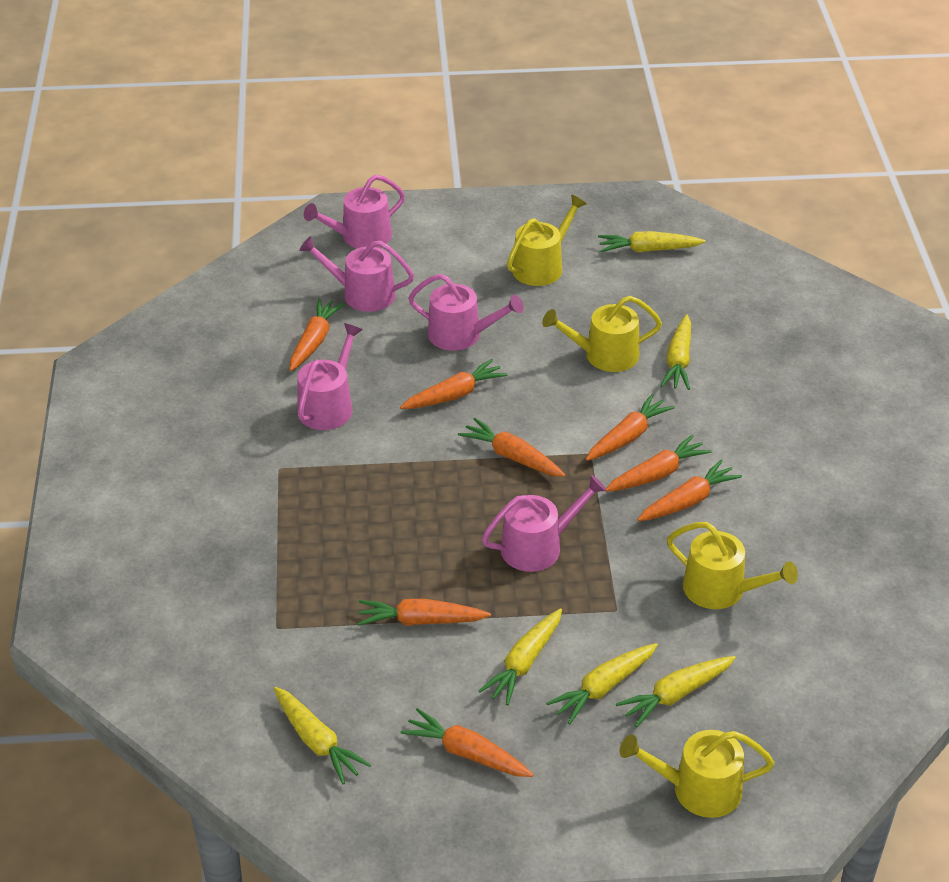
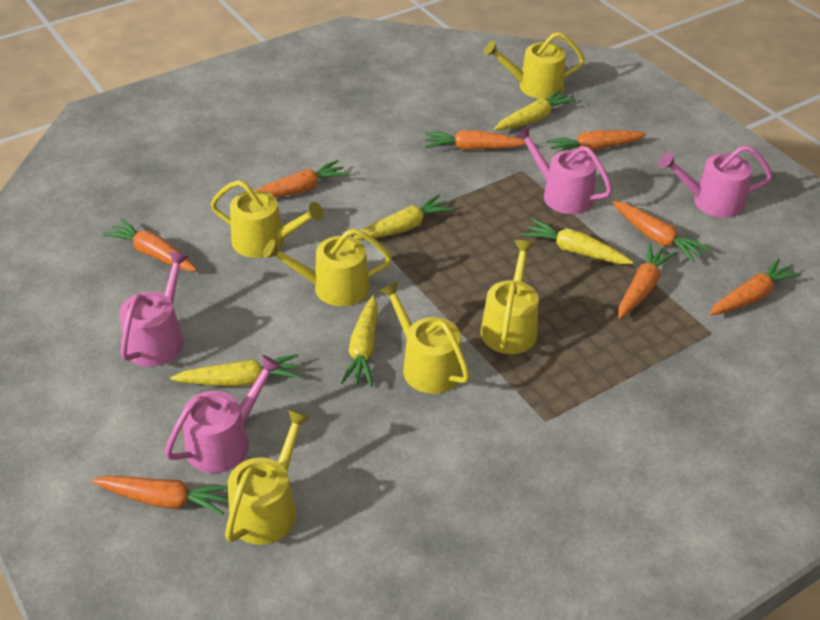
pink watering can: [297,323,363,430] [299,236,414,312] [304,175,405,248] [408,274,524,351] [482,475,607,572] = 5 -> [120,251,189,366] [164,355,282,473] [515,126,612,214] [659,145,772,218] = 4
yellow carrot: [274,687,371,784] [479,608,562,705] [546,643,658,724] [598,231,705,252] [616,656,736,728] [661,314,691,390] = 6 -> [170,354,301,387] [340,295,378,387] [353,194,454,240] [494,89,576,130] [522,219,633,264] = 5
yellow watering can: [507,195,587,286] [542,296,662,372] [620,730,774,818] [667,522,798,609] = 4 -> [211,180,324,258] [225,409,310,545] [263,229,392,306] [379,281,470,394] [481,240,539,354] [484,32,585,99] = 6

